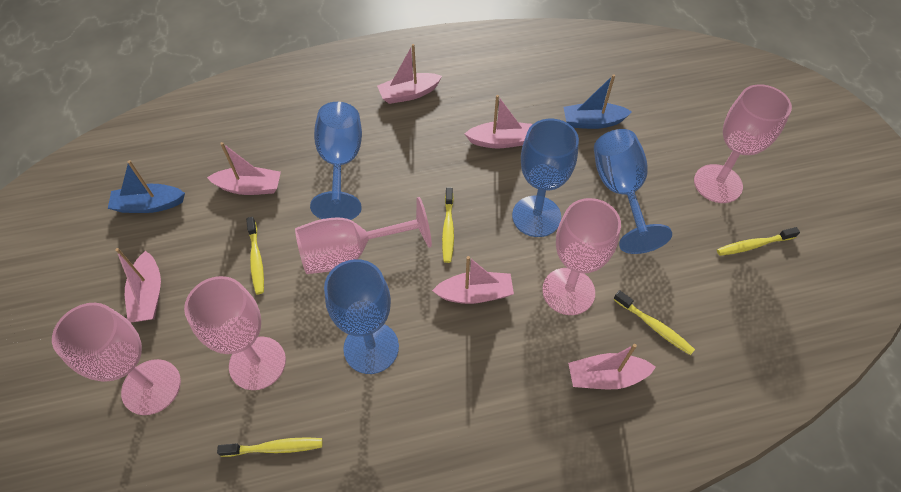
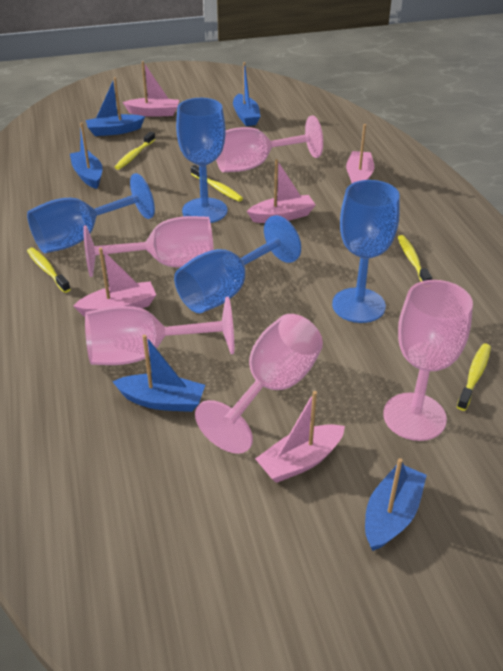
blue boat: [108,160,185,213] [564,74,632,129] = 2 -> [70,123,102,189] [86,77,145,136] [112,335,205,412] [233,62,261,126] [365,458,427,551] = 5
pink boat: [115,248,161,322] [207,142,281,195] [377,44,442,104] [432,256,514,304] [464,95,532,148] [568,344,656,390] = 6 -> [74,248,156,317] [123,61,179,117] [247,159,316,223] [255,391,345,483] [346,124,374,183] = 5

